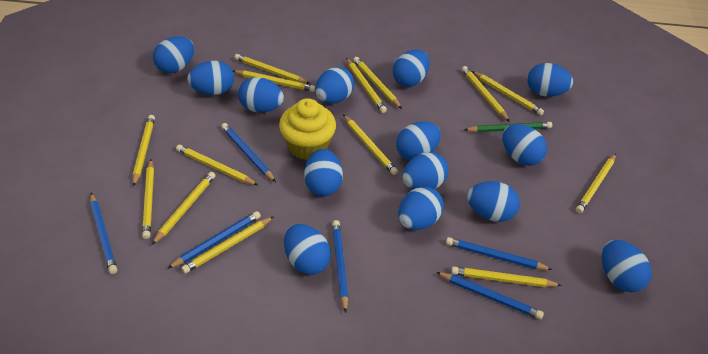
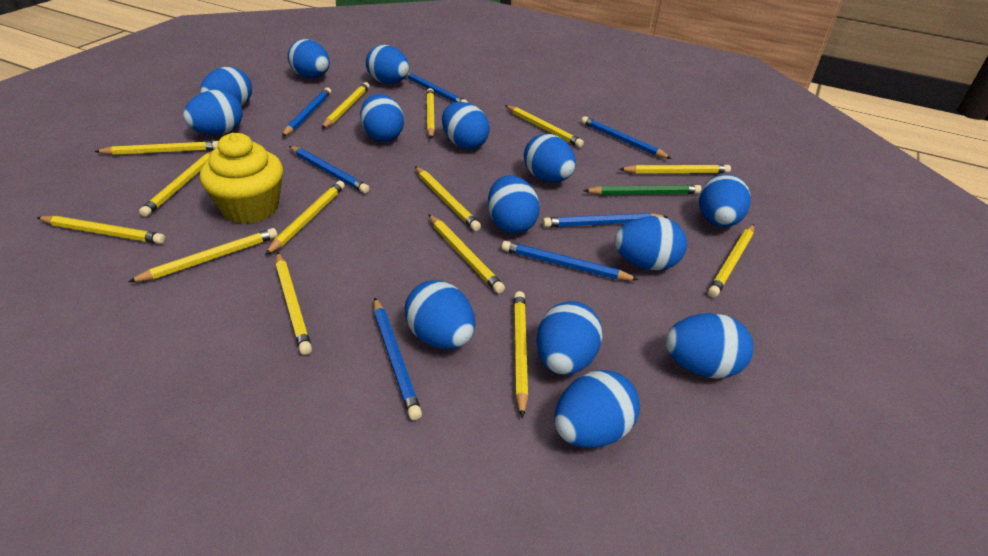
blue pencil: [90,193,117,274] [167,211,261,269] [221,123,276,182] [332,220,348,313] [436,272,544,320] [446,237,553,270] = 6 -> [282,87,331,137] [289,146,370,193] [374,297,422,420] [406,72,468,103] [502,241,639,280] [543,213,667,227] [581,116,672,159] = 7

